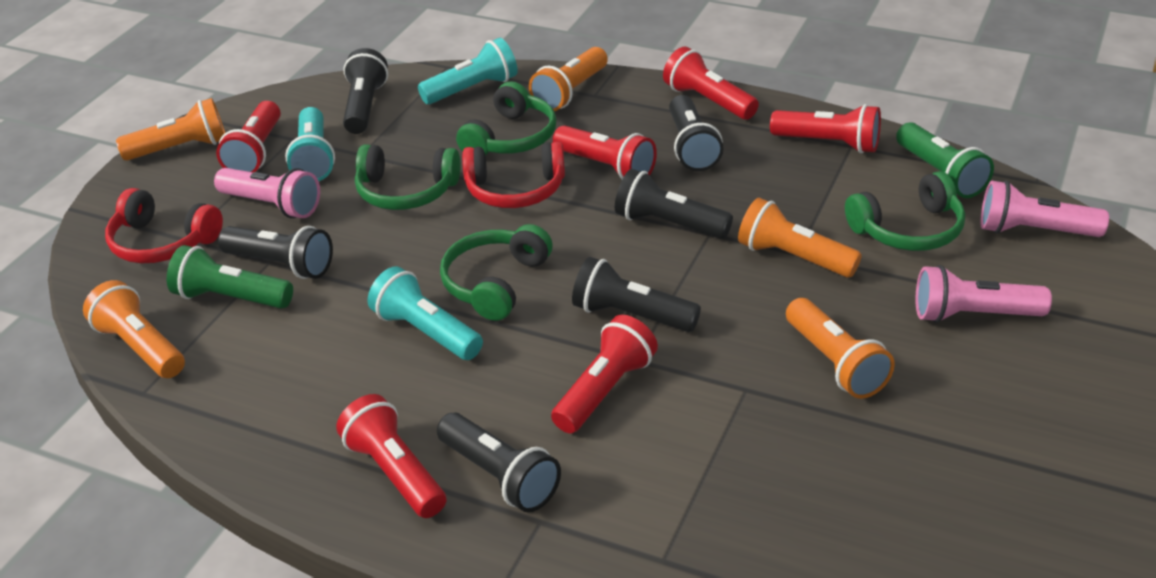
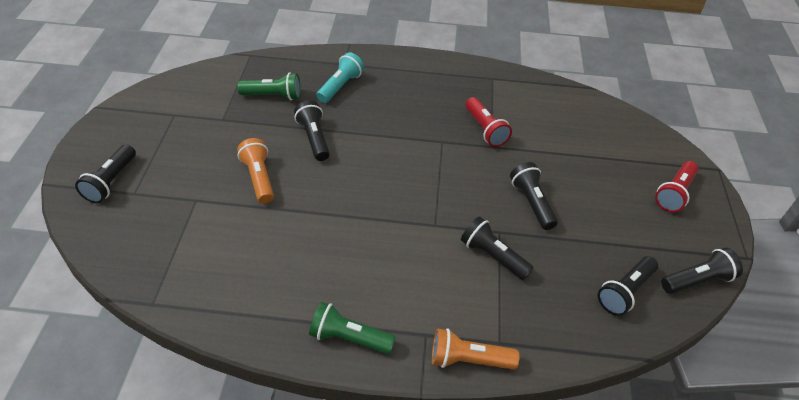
green headphones: [355,144,460,210] [440,224,553,321] [456,81,556,156] [845,171,965,251] = 4 -> none = 0
orange flashlight: [83,280,185,378] [116,98,225,161] [529,47,608,111] [738,198,862,277] [786,298,895,399] = 5 -> [237,138,274,204] [432,328,520,370] = 2
pink flashlight: [214,168,320,218] [915,265,1052,323] [981,180,1109,237] = 3 -> none = 0
red flashlight: [216,101,281,172] [336,394,446,518] [551,315,658,433] [553,126,657,179] [663,47,759,120] [770,104,881,153] = 6 -> [465,97,512,147] [655,161,699,212] = 2
red headphones: [105,188,223,264] [462,141,565,208] = 2 -> none = 0
turquoise flashlight: [285,107,335,181] [368,266,483,360] [418,38,518,104] = 3 -> [316,52,364,103] = 1

